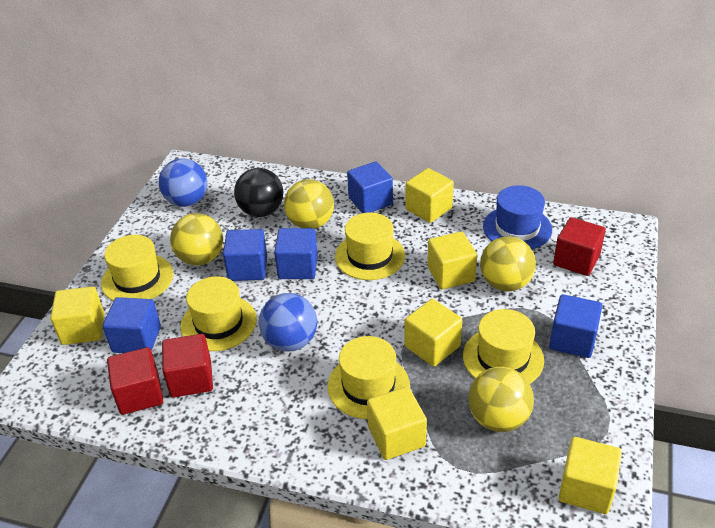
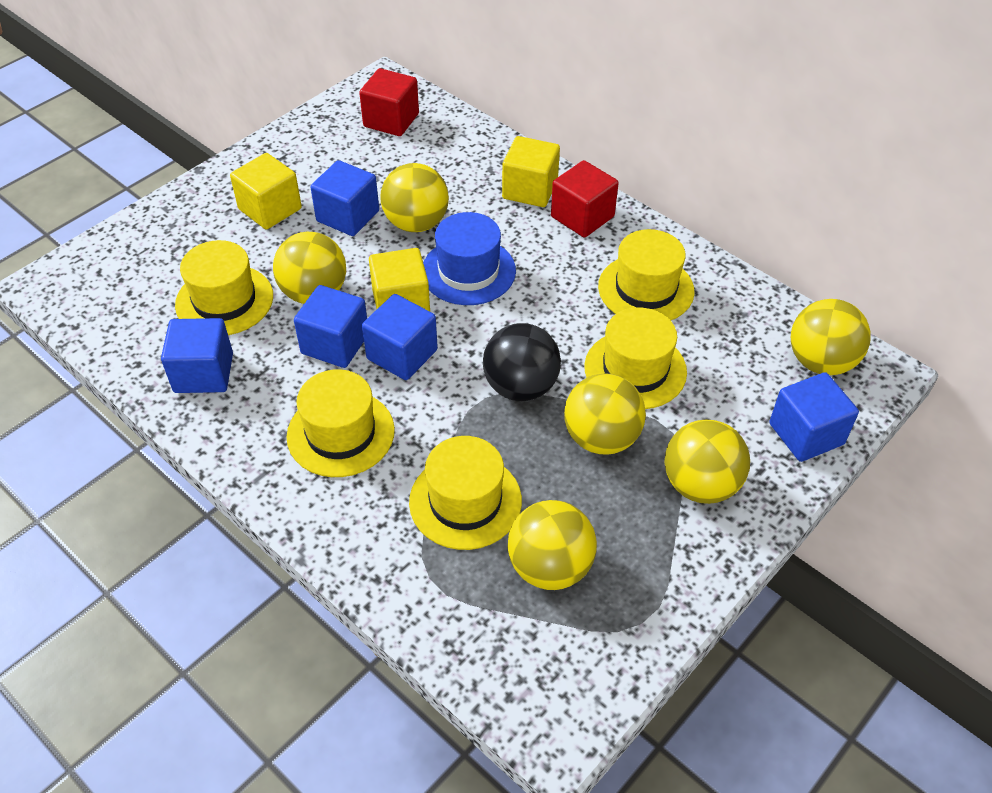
blue ball: [159,158,208,207] [259,293,317,352] = 2 -> none = 0
red cube: [107,347,163,415] [162,334,213,398] [553,217,606,276] = 3 -> [359,68,419,136] [551,160,619,238] = 2
yellow ball: [170,213,223,265] [284,179,334,229] [468,367,534,432] [480,237,536,291] = 4 -> [273,232,346,304] [380,163,449,232] [508,500,597,590] [564,373,646,455] [665,419,750,504] [791,299,871,375] = 6
yellow cube: [50,286,104,345] [367,387,427,460] [404,299,462,367] [405,168,454,223] [427,232,477,289] [559,437,622,514] = 6 -> [230,153,302,230] [369,248,430,311] [502,136,560,207] = 3

